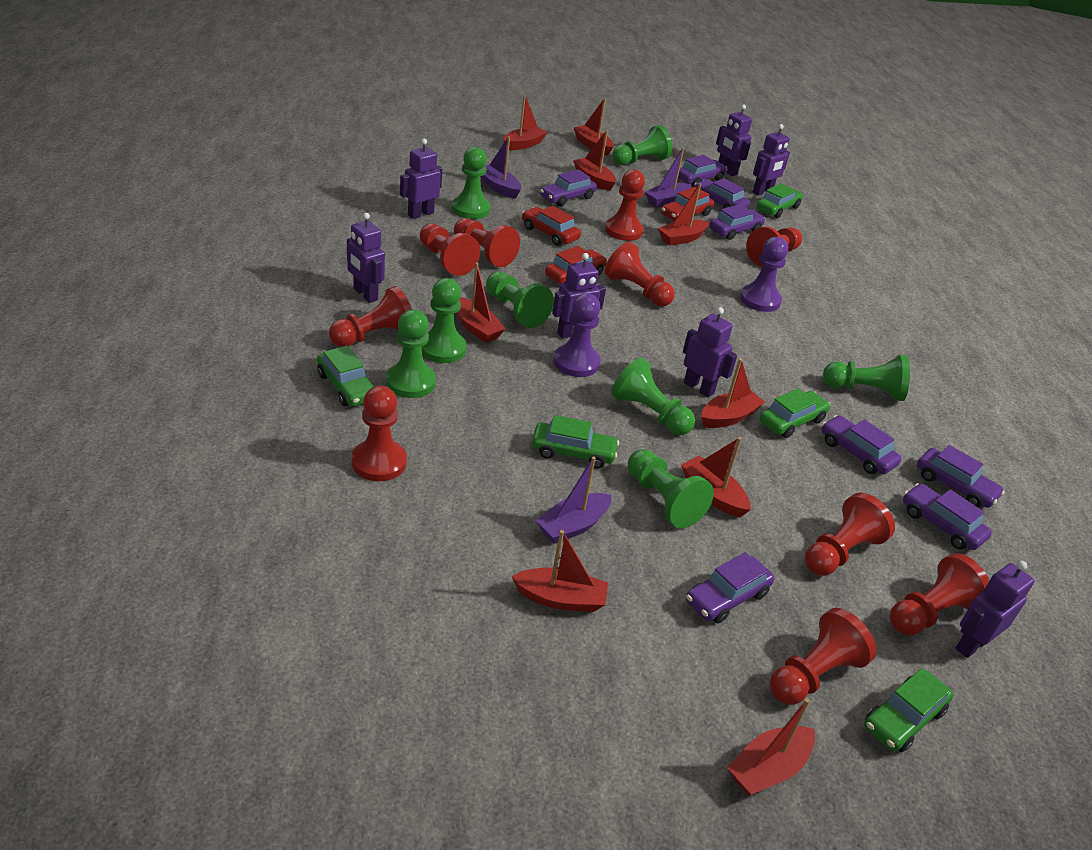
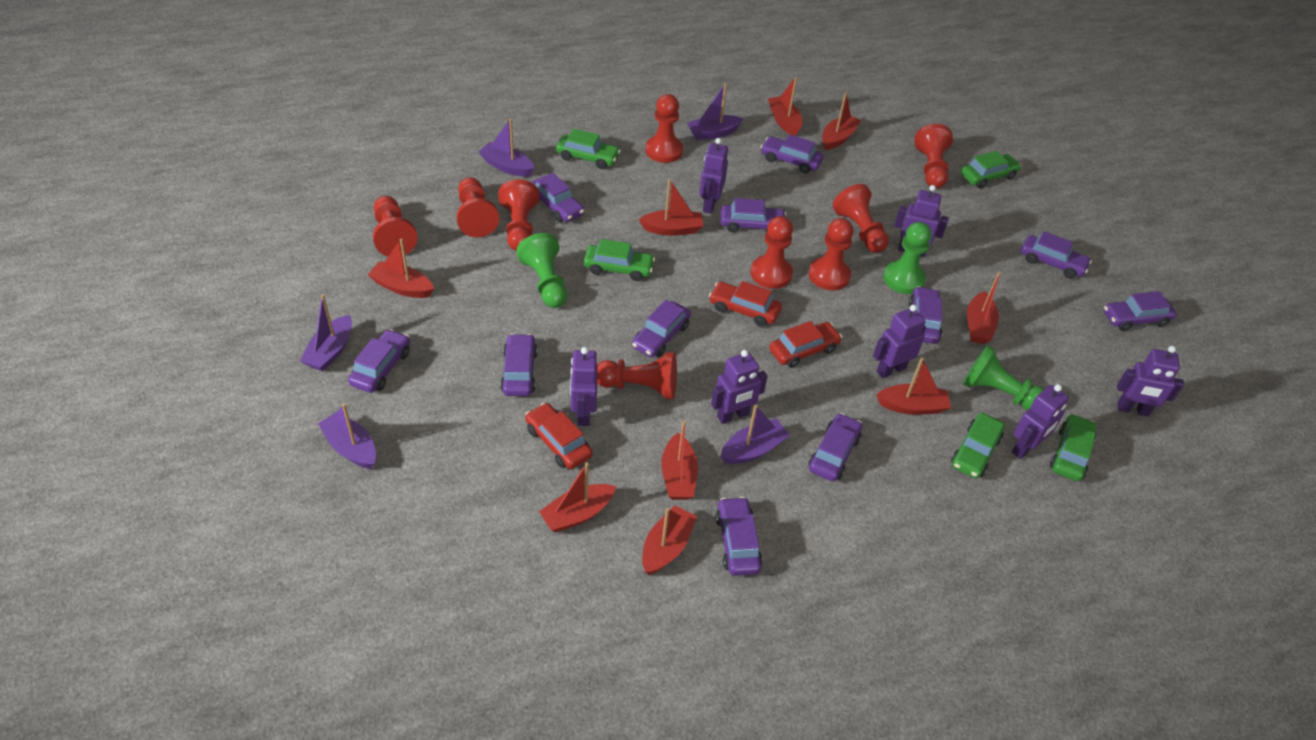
green pawn: [386,310,436,398] [421,278,467,363] [452,147,491,219] [486,271,554,328] [611,358,695,435] [612,125,672,165] [628,449,714,528] [823,355,910,401] = 8 -> [516,233,567,308] [883,222,932,294] [963,345,1044,411] = 3
purple boat: [481,136,521,199] [535,456,612,544] [645,147,691,208] = 3 -> [300,294,352,371] [318,403,376,469] [478,118,535,177] [687,83,743,140] [720,405,790,464] = 5
purple car: [540,170,597,206] [678,155,727,187] [686,552,775,623] [694,178,750,209] [709,204,765,240] [822,415,901,474] [903,483,992,550] [917,445,1005,508] = 8 -> [348,329,410,393] [500,333,538,396] [531,173,584,222] [632,300,691,357] [715,497,763,576] [721,198,786,233] [760,134,824,174] [809,413,862,481] [909,286,942,344] [1021,231,1092,279] [1104,291,1176,331] = 11
purple pawn: [554,293,600,377] [740,237,788,312] = 2 -> none = 0
red pawn: [329,286,412,347] [352,386,407,481] [420,223,480,276] [454,218,520,267] [605,169,645,241] [605,242,675,306] [746,226,802,267] [770,608,877,705] [805,493,895,576] [890,553,989,636] = 10 -> [373,196,418,257] [456,177,499,238] [498,180,539,251] [597,352,677,399] [645,94,683,163] [751,216,793,289] [808,218,854,290] [833,184,889,253] [914,124,953,188] = 9

